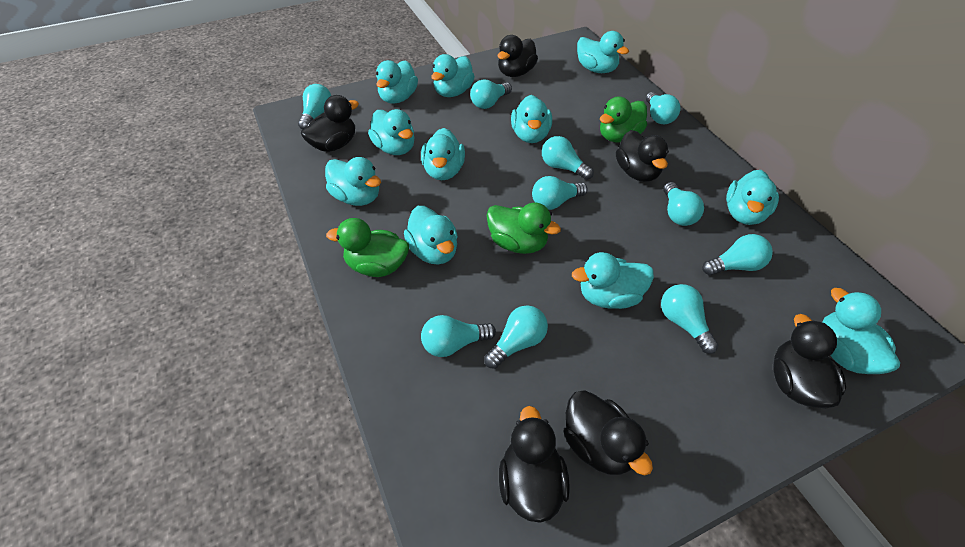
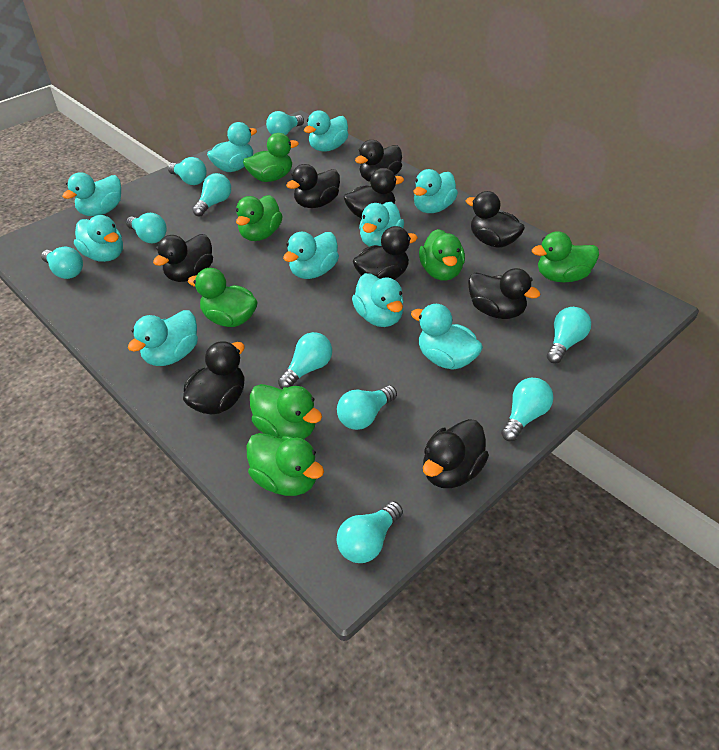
black duck: [301,95,359,152] [498,35,538,77] [499,406,570,523] [563,390,653,476] [616,130,669,182] [773,314,846,409] = 6 -> [153,234,213,282] [183,341,245,414] [286,164,340,208] [344,168,404,219] [353,226,418,280] [355,140,402,182] [423,419,489,488] [466,191,525,248] [468,268,541,319] = 9
green duck: [326,218,409,277] [486,203,561,254] [600,96,647,142] = 3 -> [188,268,257,327] [236,195,283,241] [243,133,299,182] [247,433,324,496] [250,384,322,439] [419,229,465,281] [532,231,599,282] = 7
turquoise duck: [325,157,381,206] [368,109,415,155] [376,60,418,104] [404,206,458,265] [421,128,465,180] [431,54,475,97] [511,95,552,143] [572,252,654,309] [577,31,629,73] [726,170,779,225] [822,288,900,374] = 11 -> [62,172,121,216] [74,215,123,262] [128,310,198,366] [207,122,257,172] [283,232,339,279] [304,110,348,152] [352,273,403,327] [359,202,404,247] [411,304,483,370] [414,169,458,213] = 10

